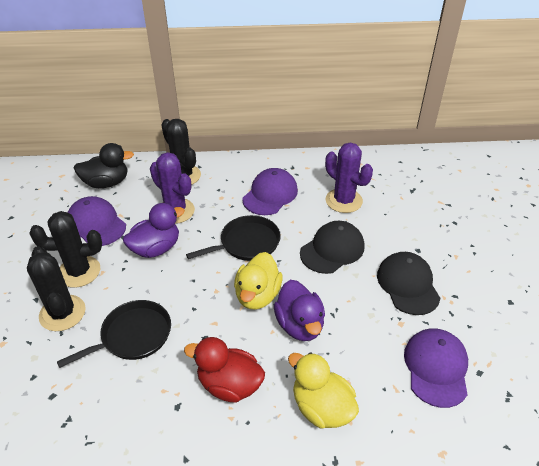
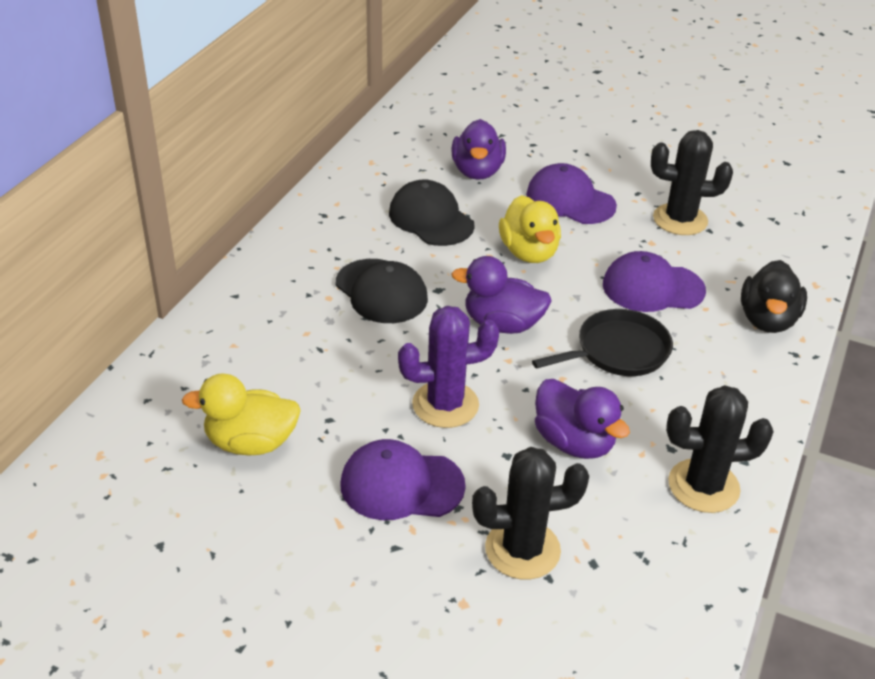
black pan: [57,300,171,368] [186,215,281,261] = 2 -> [532,309,673,376] = 1
purple cactus: [150,152,195,224] [325,143,373,213] = 2 -> [398,306,499,428] = 1
purple duck: [123,203,185,258] [274,280,325,341] = 2 -> [451,119,506,180] [451,256,552,334] [535,379,630,459] = 3
red duck: [184,337,265,403] = 1 -> none = 0

